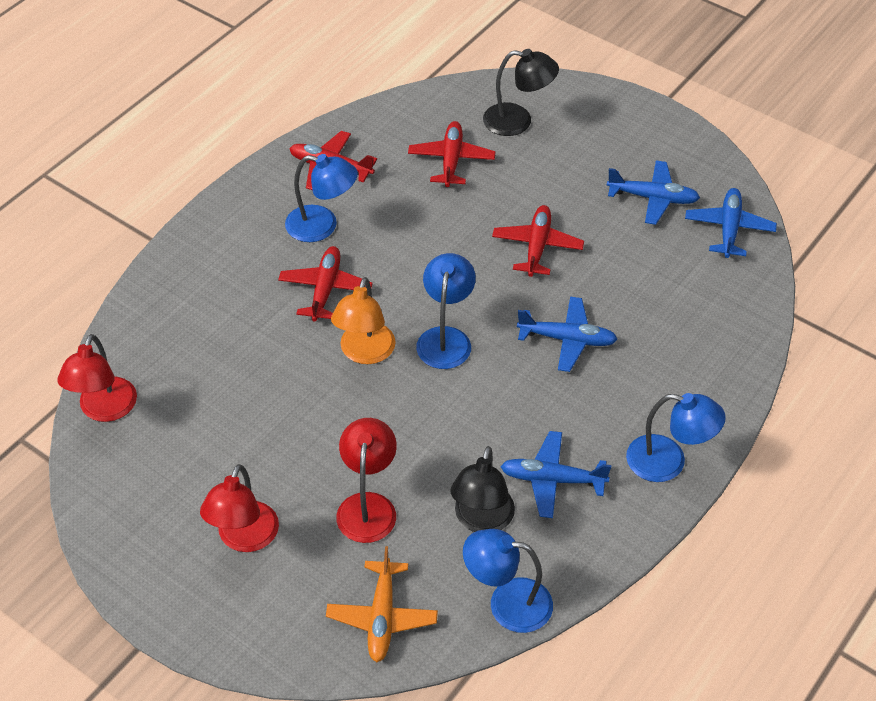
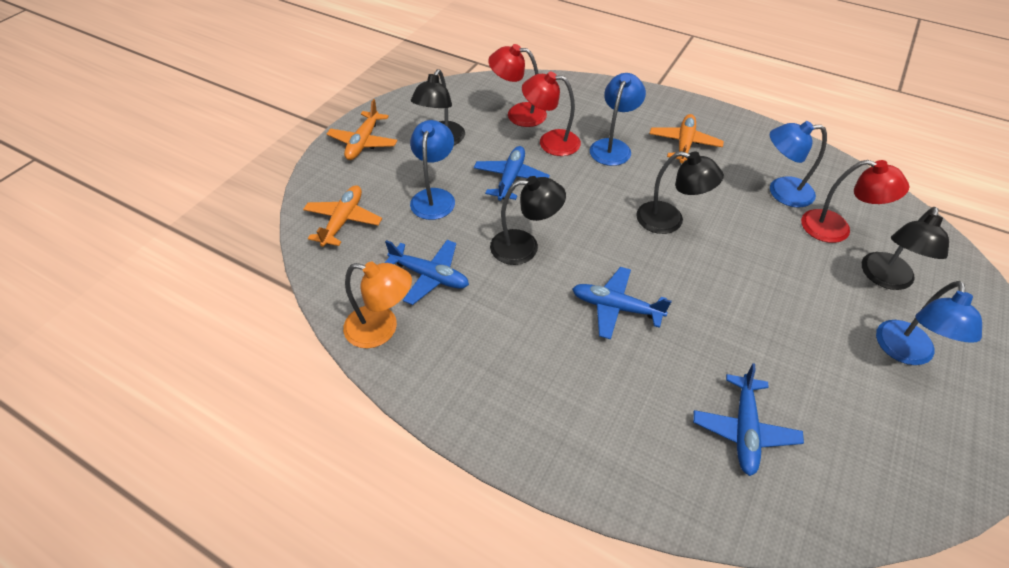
black lamp: [450,446,515,532] [483,49,559,136] = 2 -> [411,69,465,145] [490,176,566,265] [636,151,724,234] [862,207,949,290] = 4
orange plane: [326,546,438,662] = 1 -> [303,185,382,247] [327,99,398,160] [649,114,724,163] = 3
red plane: [278,246,373,322] [289,131,377,190] [408,121,496,187] [492,205,584,277] = 4 -> none = 0

